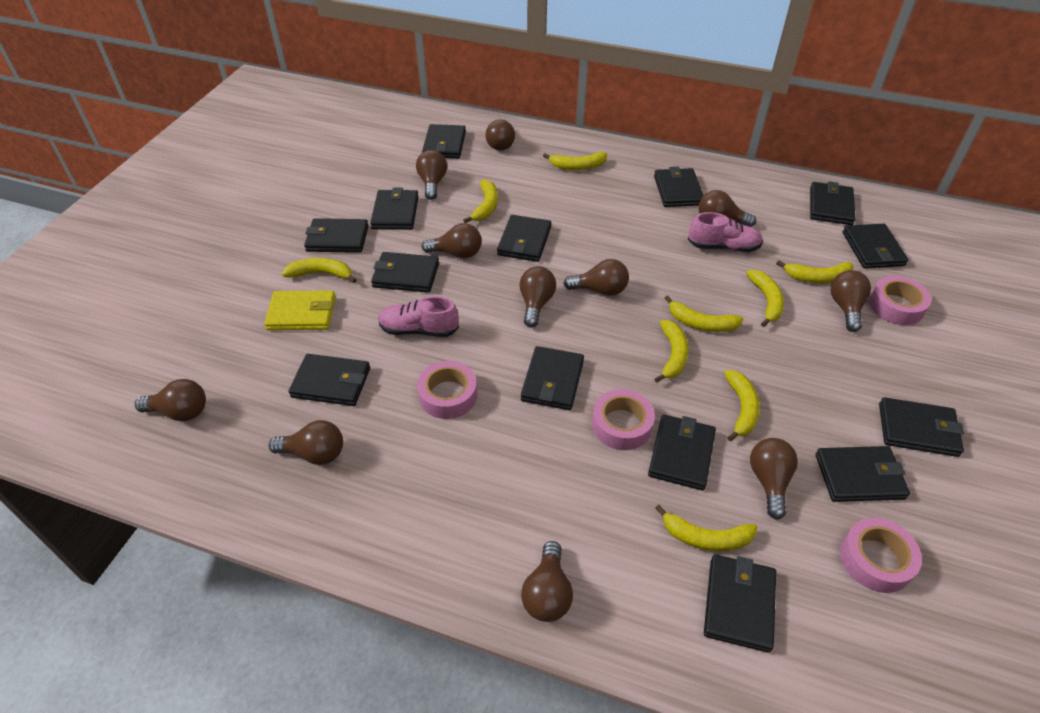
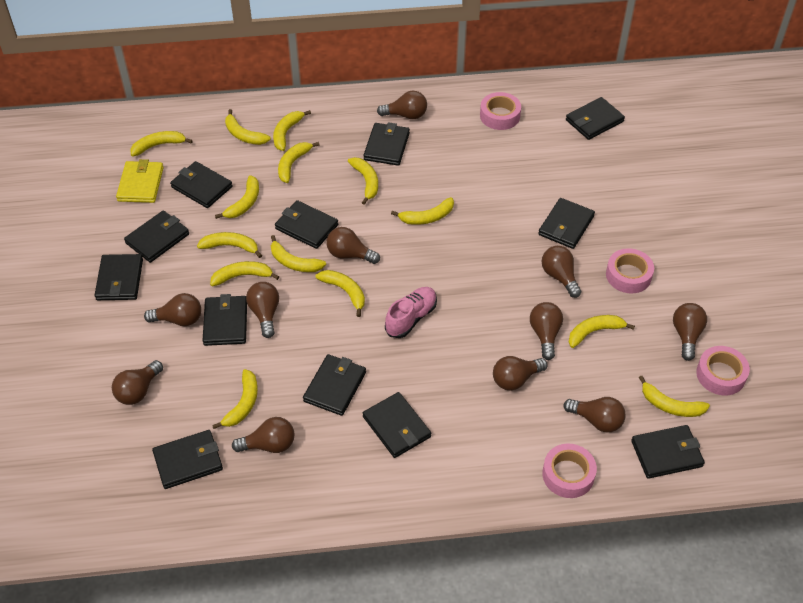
black wallet: [289,354,370,406] [304,218,369,253] [370,188,419,230] [371,252,439,293] [422,124,466,159] [497,215,551,262] [521,346,584,410] [648,415,716,490] [654,166,704,207] [704,555,776,653] [810,182,856,225] [816,446,910,502] [843,224,908,269] [879,397,964,457] = 14 -> [95,254,143,300] [124,210,189,263] [152,430,223,489] [170,161,233,208] [202,294,247,346] [275,200,338,249] [303,354,366,416] [363,392,431,458] [364,122,410,166] [538,198,595,249] [566,97,625,140] [631,425,705,479] = 12
pink shoe: [378,296,459,337] [688,212,763,252] = 2 -> [385,287,437,338] = 1
yellow banana: [282,258,357,283] [463,180,498,223] [543,152,607,170] [654,320,689,383] [655,505,757,551] [665,296,743,332] [724,370,760,441] [746,270,784,327] [776,260,854,283] = 9 -> [130,131,193,156] [197,232,262,258] [210,261,279,286] [212,369,258,429] [215,175,259,219] [225,109,271,145] [271,235,326,272] [273,110,311,151] [278,142,319,183] [316,270,365,317] [348,157,378,205] [391,197,454,225] [569,315,635,348] [639,376,710,417] = 14

